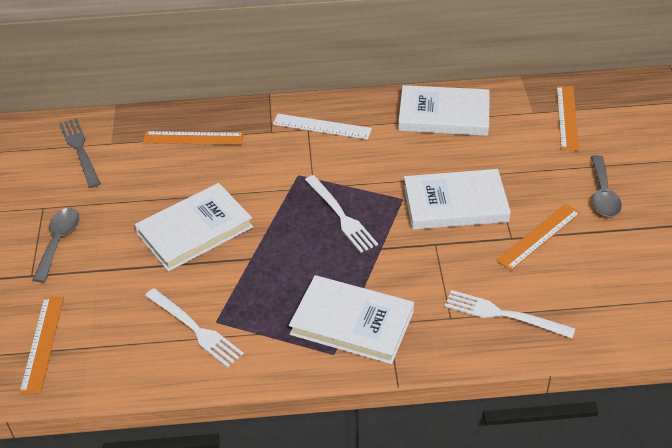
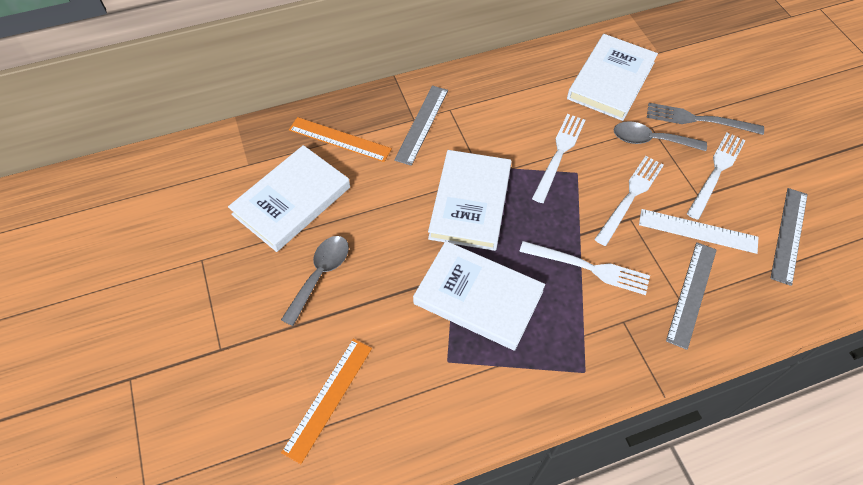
grey ruler: none = 0 -> [394,86,448,166] [666,242,717,350] [770,188,808,286] = 3
orange ruler: [19,297,64,394] [143,131,243,145] [496,204,580,271] [557,86,579,151] = 4 -> [281,338,372,464] [289,117,392,162] = 2
white fork: [145,288,244,368] [305,175,378,253] [445,290,576,338] = 3 -> [519,241,650,295] [532,114,585,203] [594,156,664,246] [687,133,745,220] = 4

